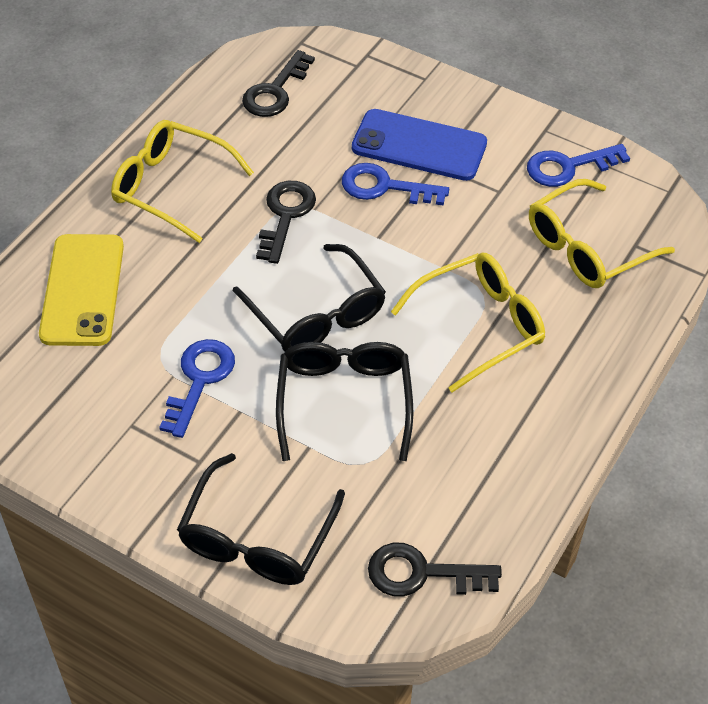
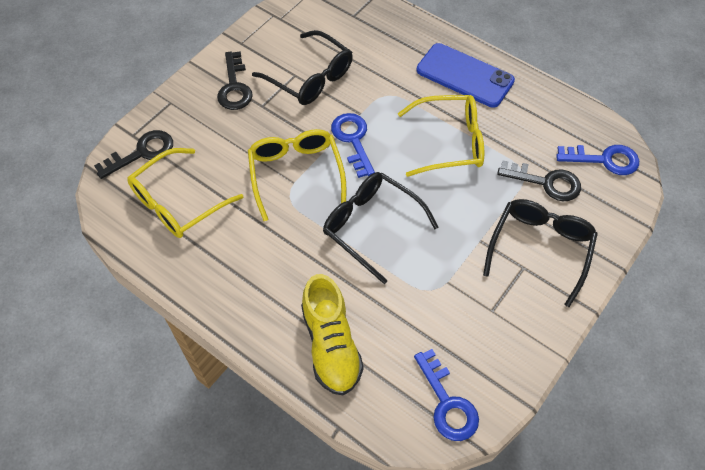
yellow phone: [39,234,124,346] = 1 -> none = 0
yellow shoe: none = 0 -> [301,274,364,395] = 1

